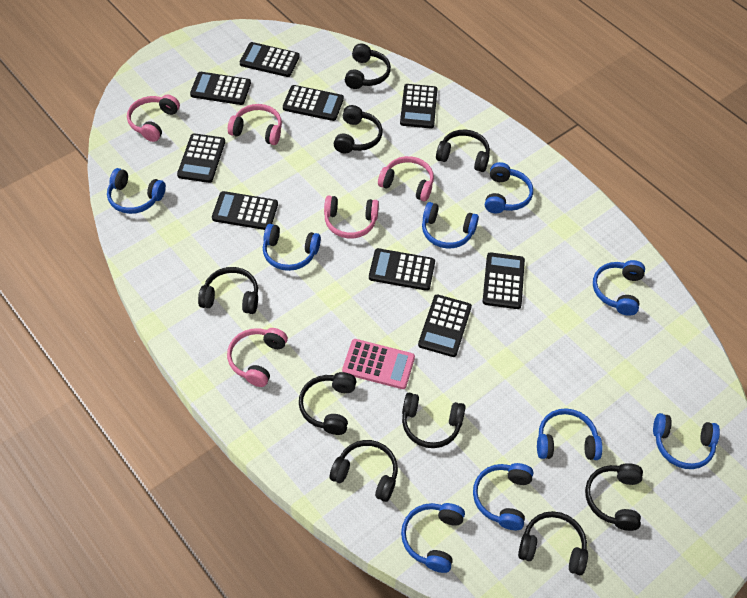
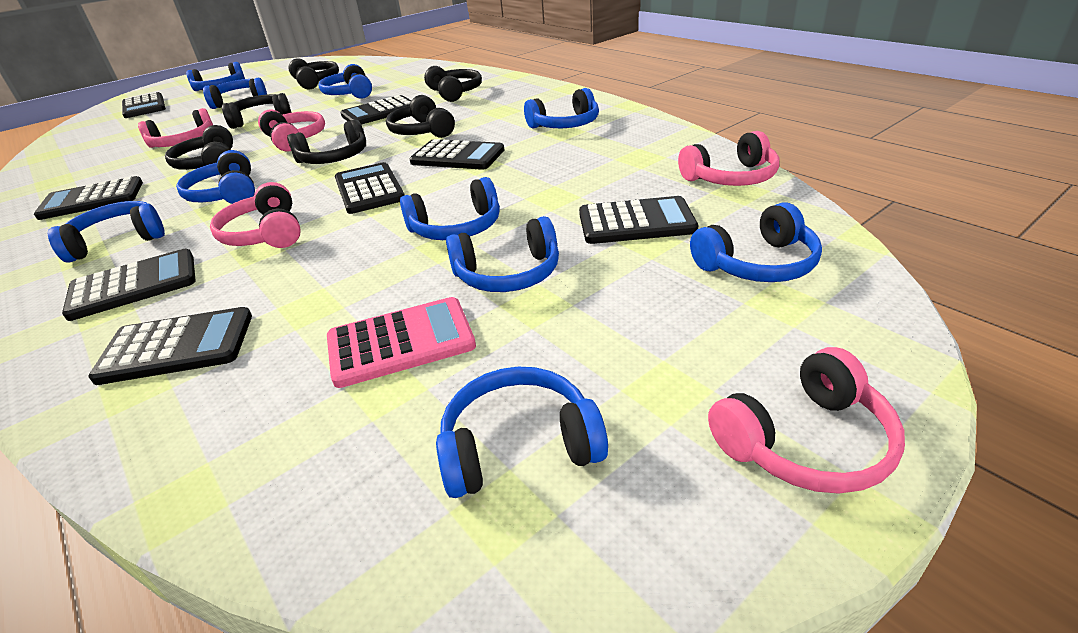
black calculator: [177,133,225,183] [190,72,251,105] [212,191,278,230] [240,42,300,77] [283,85,344,121] [369,248,435,291] [400,84,437,128] [418,295,472,357] [482,252,525,309] = 9 -> [34,176,143,220] [62,249,196,321] [88,307,252,385] [122,92,166,118] [335,162,404,214] [340,95,412,125] [409,139,504,170] [579,196,698,244] = 8
black headphones: [198,267,258,314] [299,372,357,435] [330,440,398,502] [334,105,383,153] [345,44,391,89] [402,393,466,448] [436,129,490,172] [518,511,588,575] [585,463,643,531] = 9 -> [165,125,233,170] [222,93,292,129] [287,119,366,164] [289,58,339,90] [386,95,455,138] [424,66,482,102] = 6
blue headphones: [107,168,166,214] [263,224,321,271] [401,503,465,573] [422,202,479,249] [473,463,534,530] [485,162,533,213] [537,408,603,460] [593,260,645,316] [653,413,720,469] = 9 -> [48,201,165,263] [176,150,255,204] [186,62,245,91] [203,78,267,109] [319,64,372,99] [400,177,500,240] [436,367,608,498] [446,216,559,292] [524,88,599,128] [690,202,822,282] = 10

